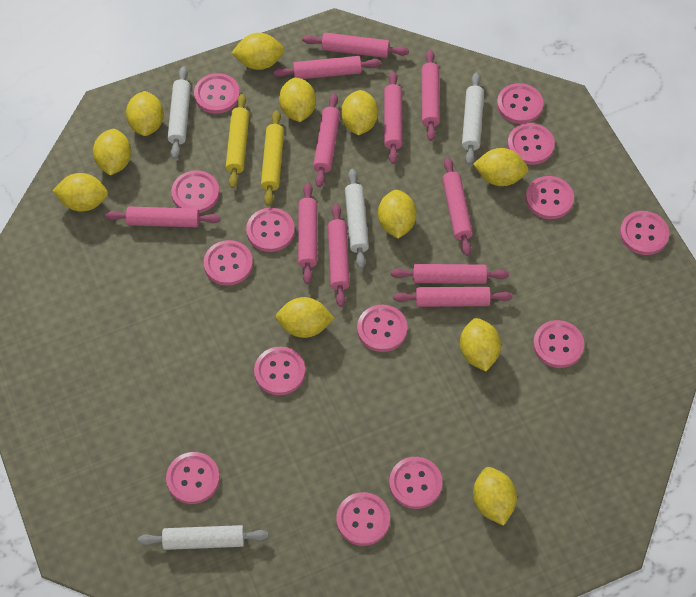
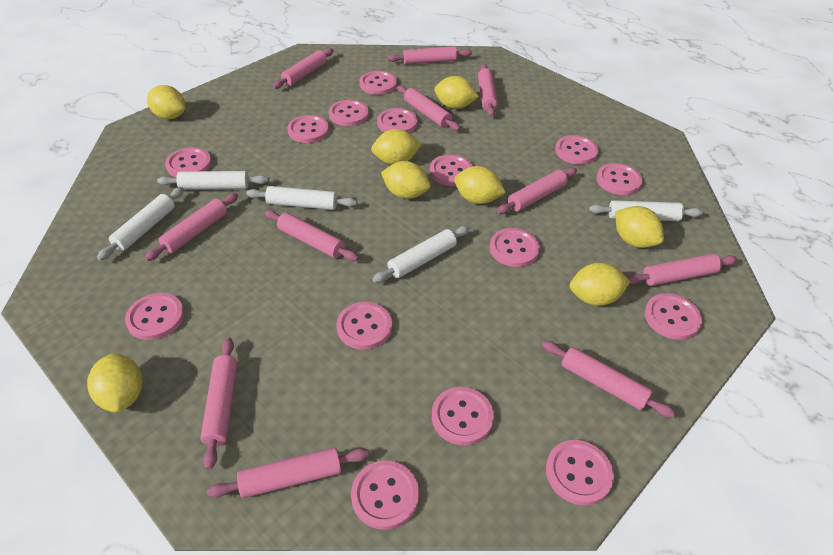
pink button: [166,452,220,504] [171,170,219,213] [194,73,240,114] [204,240,253,286] [246,208,295,252] [254,347,305,395] [336,492,390,546] [357,305,407,352] [389,457,443,509] [497,83,543,124] [507,123,555,165] [526,176,574,219] [533,320,584,368] [620,211,669,255] = 14 -> [125,293,184,340] [165,147,212,177] [287,115,329,143] [329,100,369,126] [336,302,392,350] [351,460,419,530] [360,71,397,95] [377,108,418,133] [430,154,473,186] [432,387,494,445] [489,228,540,267] [546,440,614,506] [555,135,599,165] [596,163,643,195] [645,293,702,340] = 15
white rolling pin: [138,525,269,550] [167,67,191,159] [345,169,369,269] [462,73,484,165] = 4 -> [97,187,184,261] [157,171,268,190] [246,186,357,210] [372,226,469,283] [589,200,703,221] = 5
yellow lemon: [52,173,108,211] [93,129,131,175] [126,91,164,136] [232,33,284,70] [276,297,335,338] [279,77,316,122] [341,90,378,135] [378,190,417,239] [460,318,501,371] [473,148,528,186] [473,467,517,526] = 11 -> [87,353,142,413] [147,85,186,119] [371,129,422,165] [381,161,430,199] [434,76,479,109] [454,166,506,204] [570,263,630,306] [615,206,664,248] = 8
yellow rolling pin: [226,94,249,188] [261,110,284,206] = 2 -> none = 0

